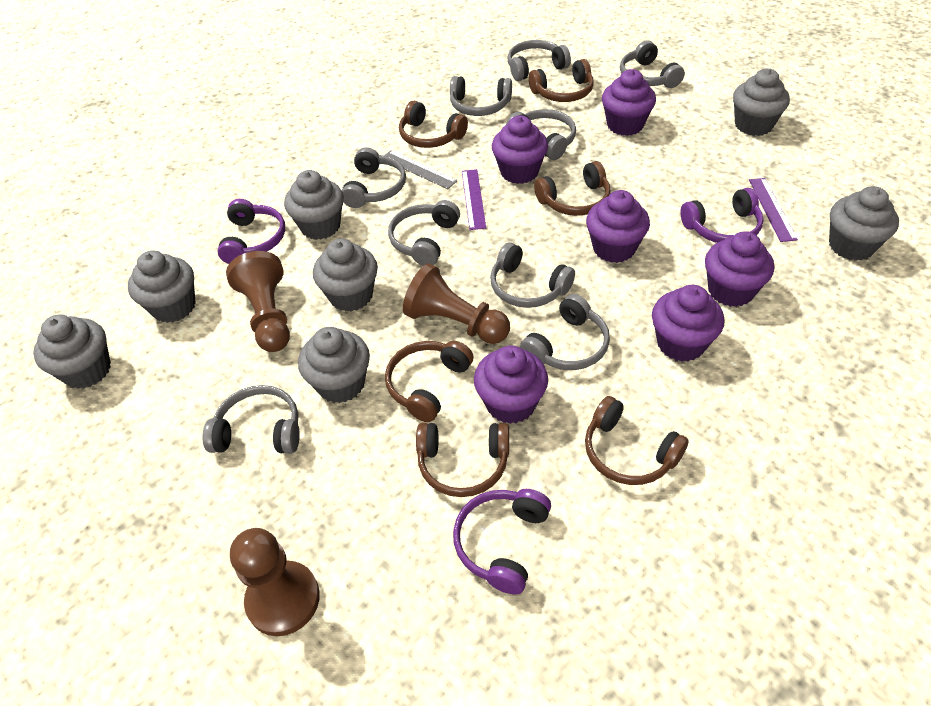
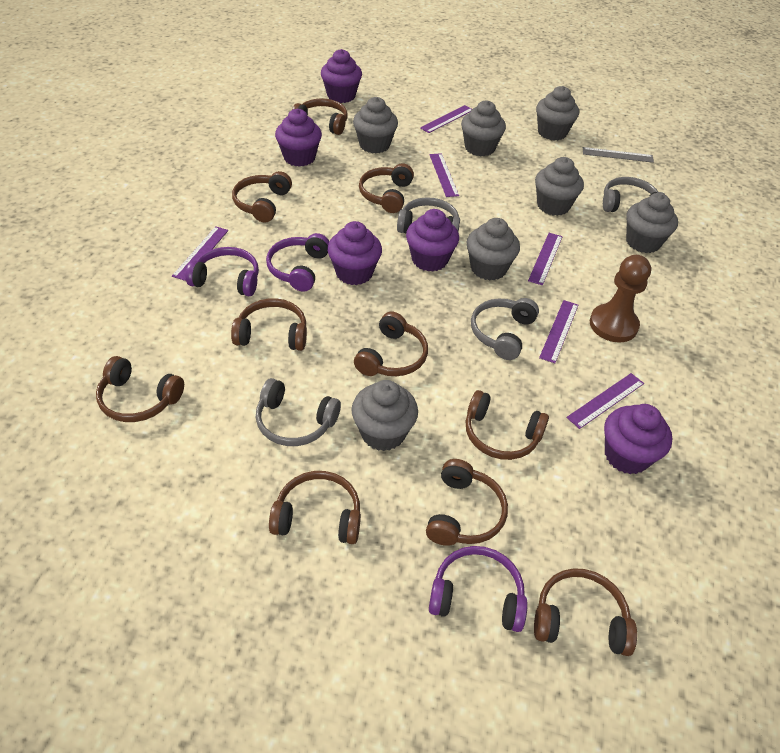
brown headphones: [385,341,474,422] [399,101,468,148] [416,423,509,497] [529,59,594,102] [534,161,611,216] [585,396,689,485] = 6 -> [96,356,184,422] [231,298,307,351] [232,171,292,223] [269,471,361,544] [292,99,348,135] [354,312,428,376] [359,163,414,213] [426,459,508,546] [466,390,549,460] [534,568,637,656] = 10
brown pawn: [226,251,290,352] [230,528,320,636] [403,263,510,344] = 3 -> [590,255,651,342] = 1
grey headphones: [203,385,300,454] [342,147,406,208] [388,200,460,266] [450,76,512,116] [490,242,575,308] [506,109,576,160] [508,40,571,81] [520,294,610,370] [620,41,685,88] = 9 -> [256,378,341,446] [397,197,460,233] [471,298,539,360] [603,177,664,212] = 4
purple cupcake: [474,345,548,424] [492,115,548,184] [586,190,650,263] [602,69,656,136] [652,285,724,362] [705,231,774,307] = 6 -> [275,109,322,167] [321,49,362,103] [327,221,382,285] [406,209,459,272] [604,404,672,474] = 5
purple ruler: [462,169,486,230] [749,178,798,242] = 2 -> [172,226,228,281] [420,105,472,133] [429,153,459,197] [528,233,563,285] [539,300,578,363] [566,373,644,429] = 6

